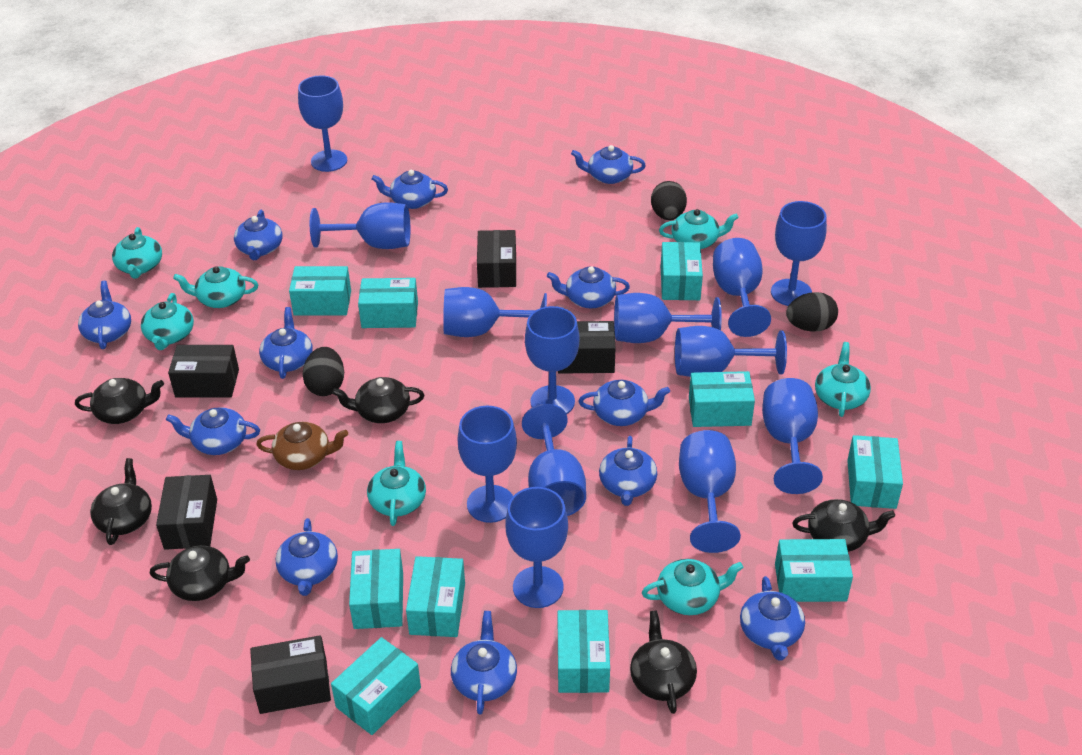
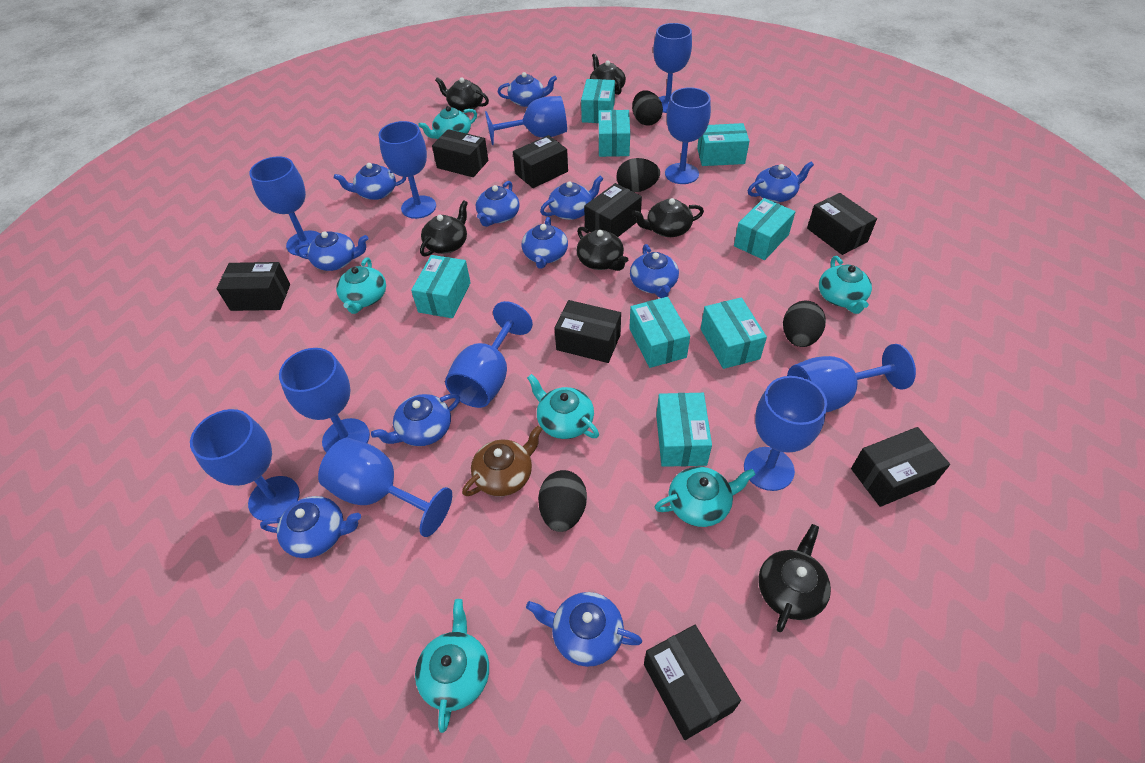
black box: [156,475,217,550] [168,345,239,398] [250,635,331,714] [477,230,516,288] [558,321,615,374] = 5 -> [216,262,290,311] [432,129,488,177] [513,135,568,188] [554,300,621,363] [584,183,642,237] [644,625,741,740] [807,193,877,255] [851,427,950,507] = 8
black egg: [302,347,344,396] [651,181,687,220] [786,292,838,332] = 3 -> [538,470,587,532] [617,158,660,192] [632,90,663,126] [783,301,826,347] = 4
blue goblet: [298,75,347,172] [310,202,411,249] [443,287,547,337] [458,406,517,523] [505,487,568,608] [522,404,586,516] [525,306,580,414] [614,293,722,343] [675,326,787,377] [679,430,741,553] [713,238,771,337] [762,378,823,494] [771,201,827,306] = 13 -> [190,409,300,521] [249,156,320,256] [279,348,370,453] [318,438,452,537] [379,121,436,219] [445,301,533,408] [485,96,567,145] [653,23,692,113] [665,87,711,184] [744,376,827,491] [787,344,916,412] = 11
blue teapot: [78,281,131,349] [166,407,260,455] [234,210,282,260] [259,307,313,379] [276,518,338,596] [371,170,448,209] [451,611,517,715] [547,266,630,308] [571,145,646,184] [578,380,670,426] [599,436,657,506] [740,576,805,661] = 12 -> [260,496,361,558] [295,231,369,271] [334,163,406,200] [371,394,460,446] [476,181,520,227] [498,72,557,107] [522,217,568,269] [526,592,642,667] [540,176,603,220] [630,244,679,298] [748,162,814,203] = 11
turquoise box: [289,266,351,316] [331,637,421,735] [349,549,403,629] [358,278,418,328] [406,556,465,637] [558,610,610,693] [661,242,703,300] [689,371,755,427] [775,539,853,602] [847,435,903,509] = 10 -> [411,255,471,318] [581,79,615,123] [599,110,630,157] [629,297,690,368] [656,393,712,467] [697,123,750,166] [701,297,767,369] [734,198,795,260] = 8
turquoise teapot: [112,227,162,279] [141,293,194,350] [173,266,259,308] [367,441,426,526] [642,559,744,615] [659,209,739,249] [815,342,871,417] = 7 -> [336,257,386,314] [415,599,489,733] [418,106,477,139] [527,374,599,439] [655,467,756,527] [819,256,872,314] = 6

